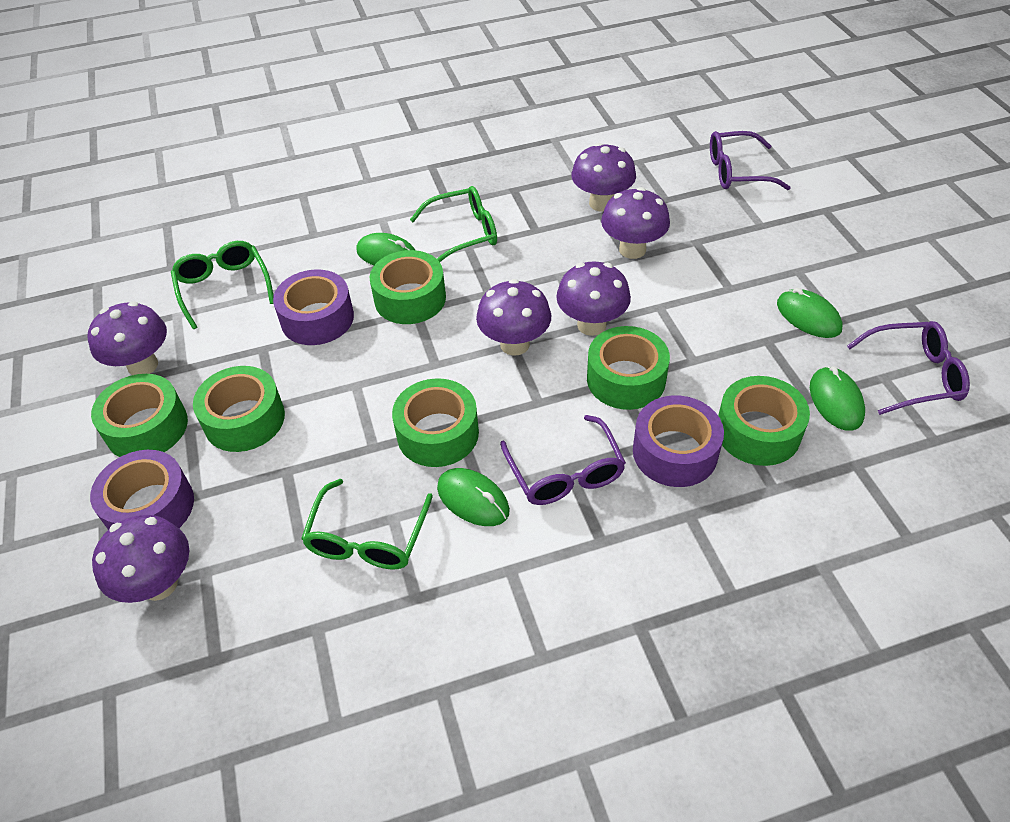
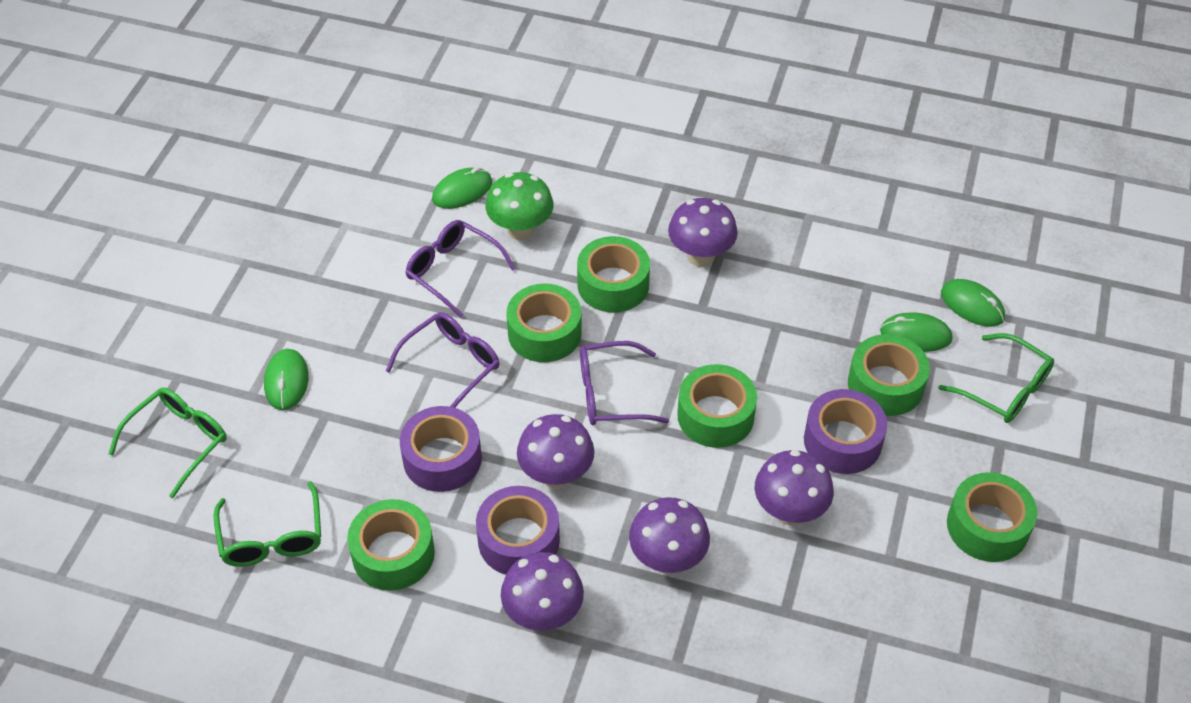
green mushroom: none = 0 -> [485,172,554,240] = 1
purple mushroom: [88,302,167,375] [92,515,189,603] [476,279,551,356] [556,261,631,336] [571,143,636,212] [601,187,670,259] = 6 -> [501,552,584,631] [517,414,594,488] [629,497,710,574] [668,198,738,267] [755,450,834,525] = 5

